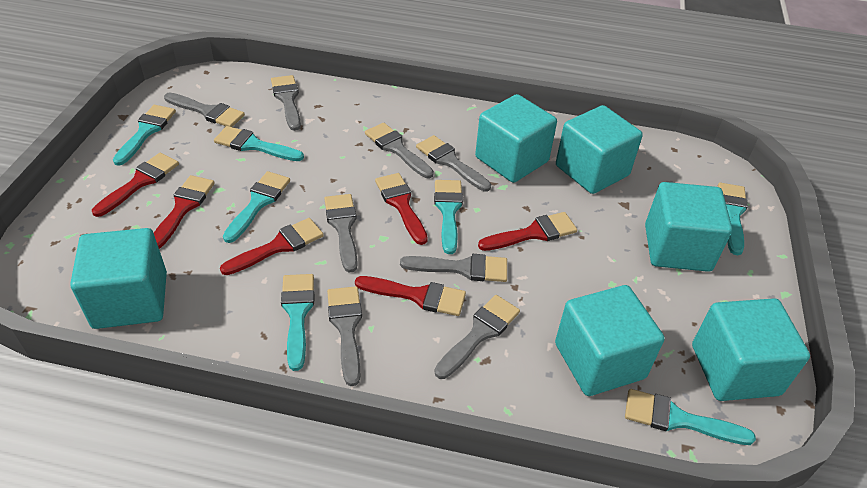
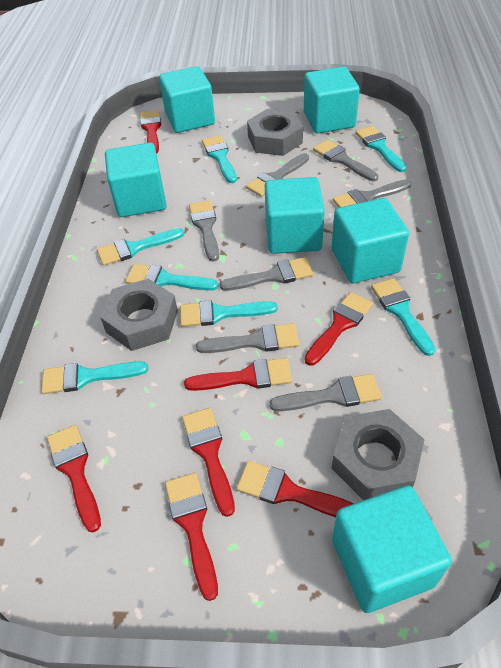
grey brush: [164,92,245,127] [271,75,301,131] [324,194,358,273] [327,286,362,386] [365,123,434,178] [400,254,507,282] [416,135,491,191] [434,295,520,379] = 8 -> [189,200,219,262] [196,323,299,353] [220,257,314,291] [246,153,309,197] [270,374,382,411] [313,140,378,181] [333,179,411,208] = 7
grey nut: none = 0 -> [100,279,178,351] [247,109,303,156] [332,409,425,500] = 3
red brush: [92,153,179,217] [154,175,215,249] [220,218,324,275] [355,276,466,316] [375,173,428,245] [478,212,577,251] = 6 -> [47,425,101,532] [140,110,161,154] [165,473,218,601] [182,408,235,517] [184,358,292,391] [236,461,353,517] [305,292,373,366] = 7

